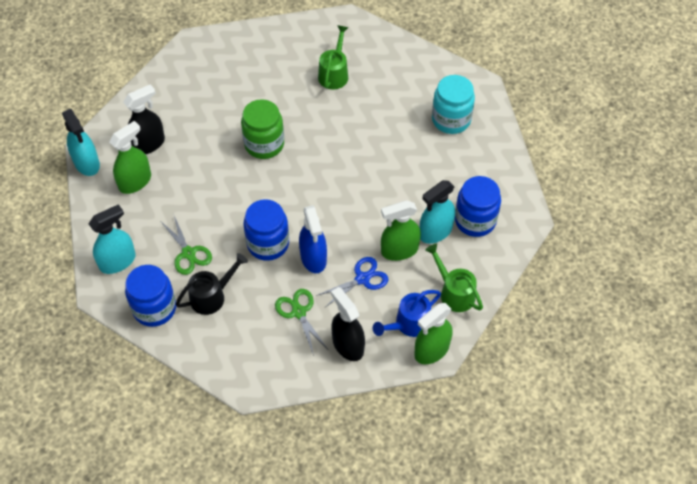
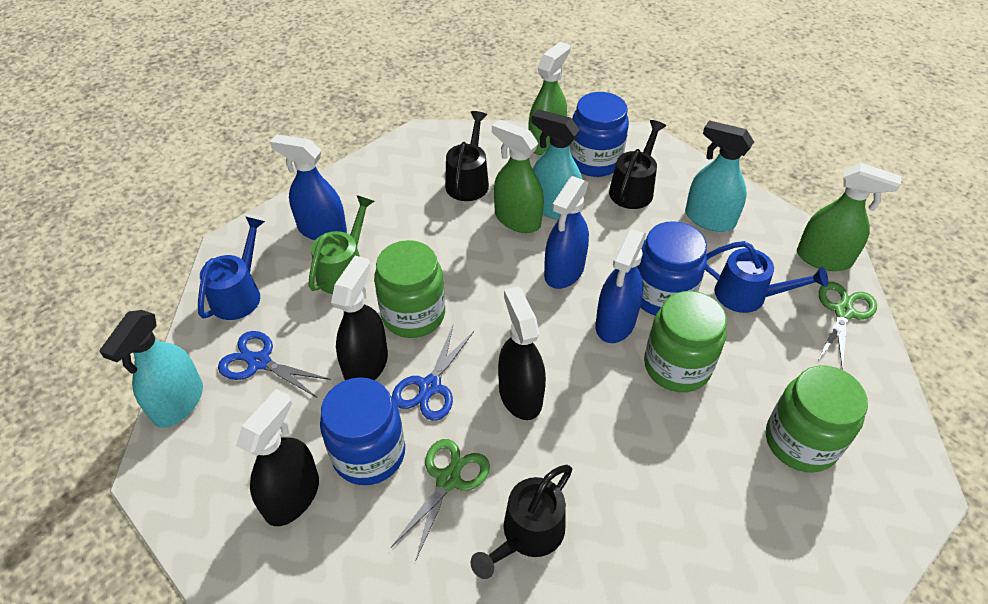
black spray bottle: [123,84,165,154] [331,287,365,361] = 2 -> [236,389,319,526] [331,256,388,380] [498,286,546,420] = 3
black watering can: [175,253,248,315] = 1 -> [445,111,489,201] [470,465,572,579] [609,120,666,209] = 3
blue scissors: [316,257,388,308] = 1 -> [218,331,331,397] [392,326,474,421] = 2
blue spray bottle: [299,205,327,273] = 1 -> [270,134,347,241] [544,176,589,289] [595,229,646,343] = 3
blue watering can: [373,290,441,337] = 1 -> [198,216,265,320] [705,241,828,313] = 2
green jar: [241,99,284,159] = 1 -> [374,240,445,338] [644,291,727,392] [766,366,868,473] = 3
green watering can: [318,25,349,90] [425,244,483,312] = 2 -> [308,195,375,294] = 1
turquoise jar: [432,75,475,134] = 1 -> none = 0

